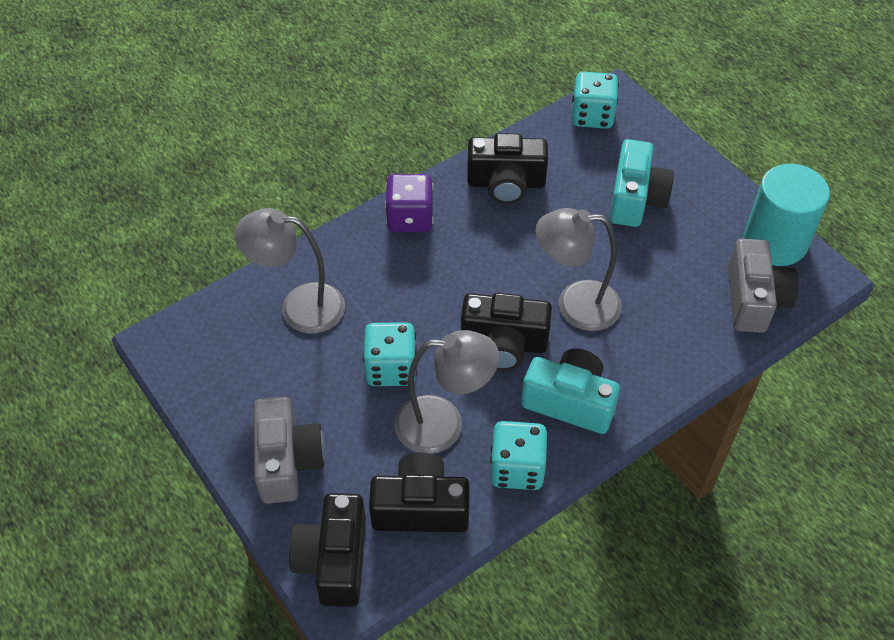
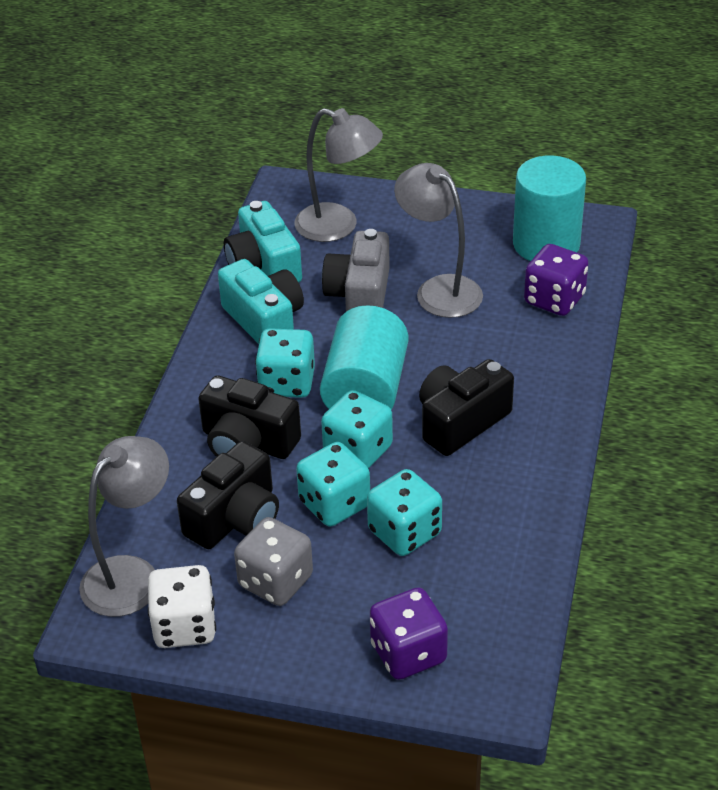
black camera: [289,493,366,607] [369,452,470,532] [461,293,552,371] [467,133,548,204] = 4 -> [177,441,279,549] [198,375,301,459] [419,359,514,456] = 3
grey camera: [254,397,325,504] [728,239,799,333] = 2 -> [322,229,390,311] = 1
grey dice: none = 0 -> [234,517,313,606] = 1
purple dice: [385,174,434,232] = 1 -> [370,587,448,680] [524,244,589,316] = 2
turquoise cylinder: [744,164,830,266] = 1 -> [320,305,408,410] [513,156,586,261] = 2
turquoise dice: [363,322,417,386] [490,421,548,490] [572,71,619,129] = 3 -> [255,328,315,398] [296,442,370,527] [321,390,393,469] [367,469,442,556] = 4
white dice: none = 0 -> [148,565,216,648] = 1

